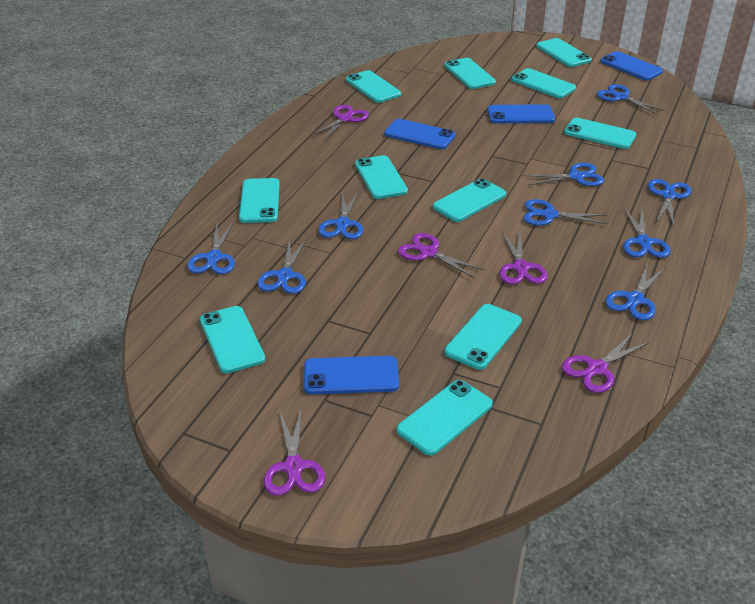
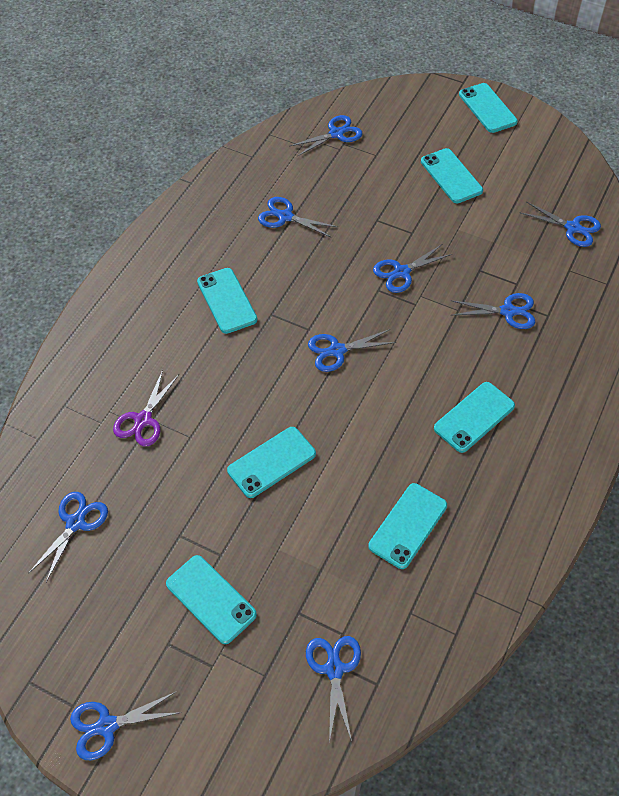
blue phone: [304,356,399,394] [384,119,456,149] [487,104,555,123] [600,51,663,80] = 4 -> none = 0
purple scissors: [264,407,325,496] [311,105,369,141] [398,233,485,278] [499,231,547,284] [562,333,650,393] = 5 -> [113,370,179,446] = 1
turquoise phone: [200,306,265,373] [239,178,280,223] [346,70,401,103] [355,155,408,199] [397,380,493,456] [433,178,506,222] [444,58,496,89] [444,304,522,370] [512,68,576,98] [536,38,592,67] [564,118,636,149] = 11 -> [166,555,257,644] [197,268,258,334] [227,427,316,498] [368,483,447,569] [421,148,483,203] [434,382,515,453] [459,83,518,133] = 7

